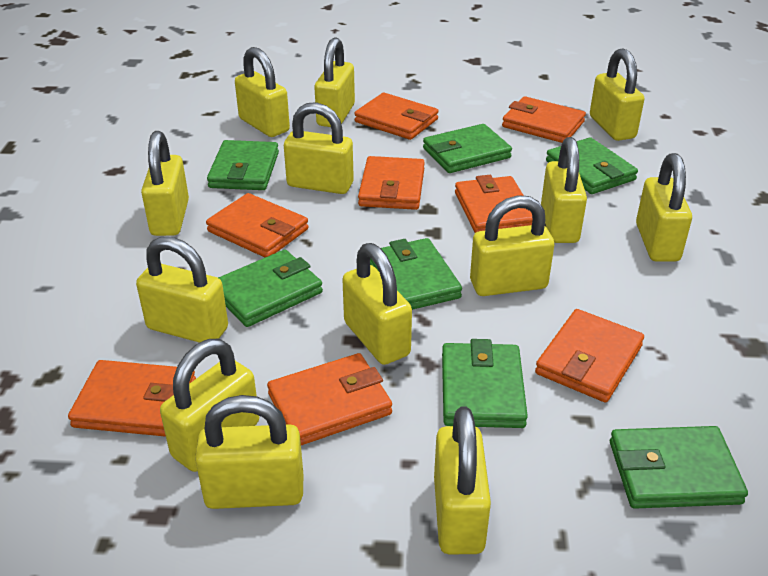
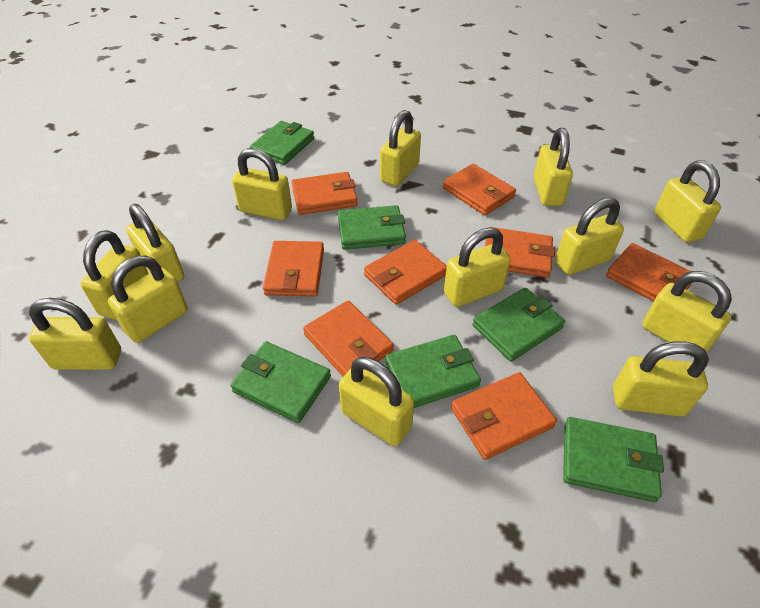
green wallet: [207,140,279,190] [218,250,323,327] [370,238,462,310] [423,124,512,173] [442,339,528,428] [546,137,638,194] [610,426,748,509] = 7 -> [230,341,331,423] [250,121,314,165] [338,205,406,250] [385,335,481,408] [472,288,565,362] [563,417,664,502] = 6

